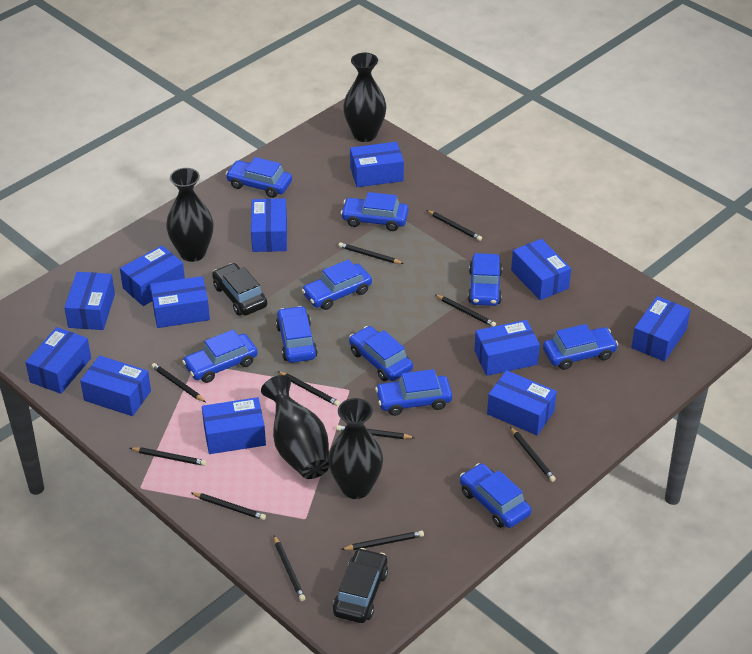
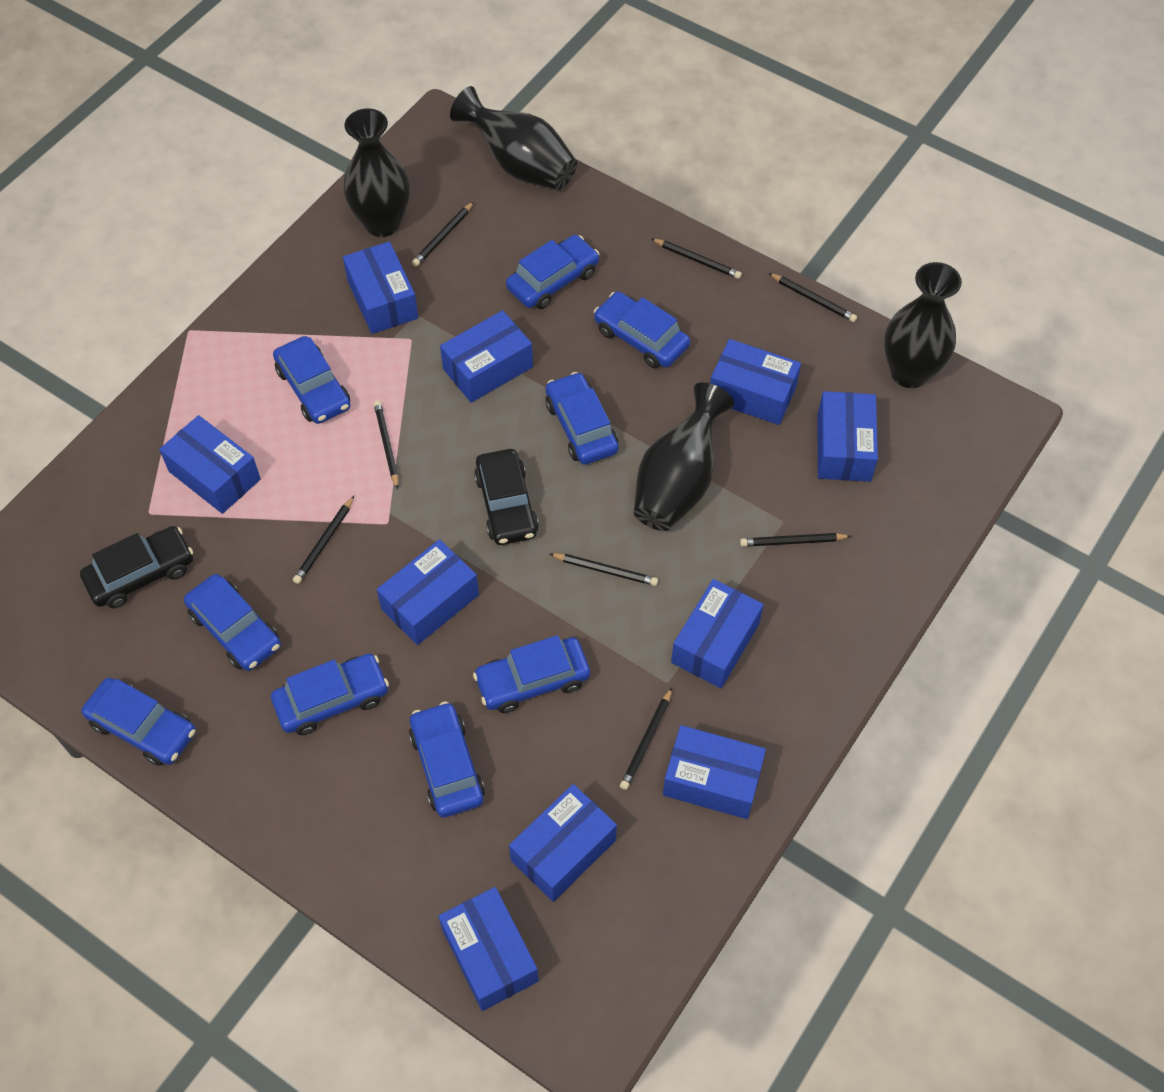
black pencil: [130,447,206,466] [151,363,206,402] [190,492,266,520] [274,535,306,601] [277,371,340,406] [336,425,415,439] [339,242,404,264] [341,531,424,550] [427,210,482,241] [435,295,496,327] [510,427,556,482] = 11 -> [293,496,354,584] [374,400,399,489] [412,202,474,266] [550,553,658,586] [620,688,672,790] [651,238,742,279] [740,533,852,547] [769,273,857,322] = 8
blue box: [25,327,91,394] [64,272,115,330] [80,355,151,416] [120,245,185,306] [150,276,210,328] [202,397,266,454] [251,198,287,252] [350,142,404,187] [474,320,540,376] [487,370,557,435] [511,239,571,300] [631,296,691,362] = 12 -> [159,415,261,514] [343,241,418,334] [377,539,479,645] [439,887,539,1011] [440,310,533,403] [509,784,617,902] [663,725,766,819] [671,579,764,688] [710,339,801,425] [817,391,878,482] = 10
blue car: [182,329,258,383] [226,157,292,198] [276,306,318,363] [302,259,372,310] [341,192,409,231] [349,326,413,381] [375,369,452,416] [460,463,532,528] [468,253,502,306] [543,324,618,370] = 10 -> [81,678,196,766] [184,574,281,671] [271,654,389,735] [273,336,350,424] [409,702,485,817] [473,635,590,713] [506,235,599,309] [546,372,619,465] [594,292,690,369] = 9

